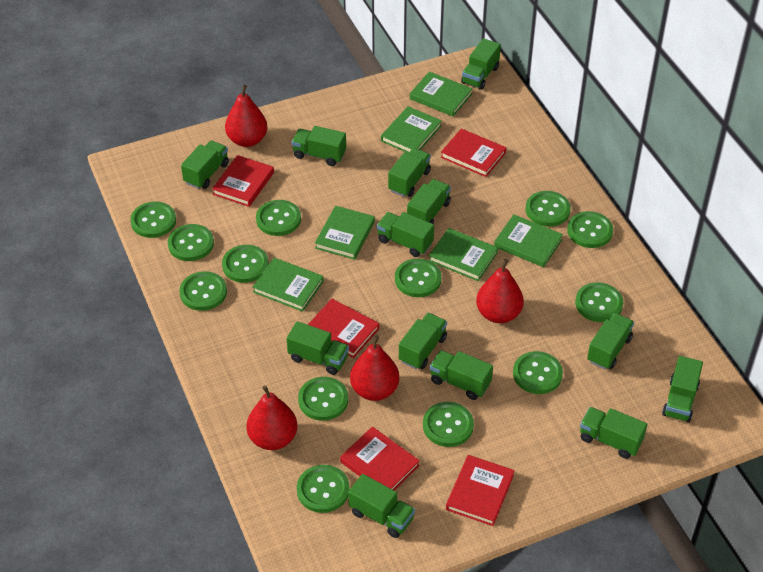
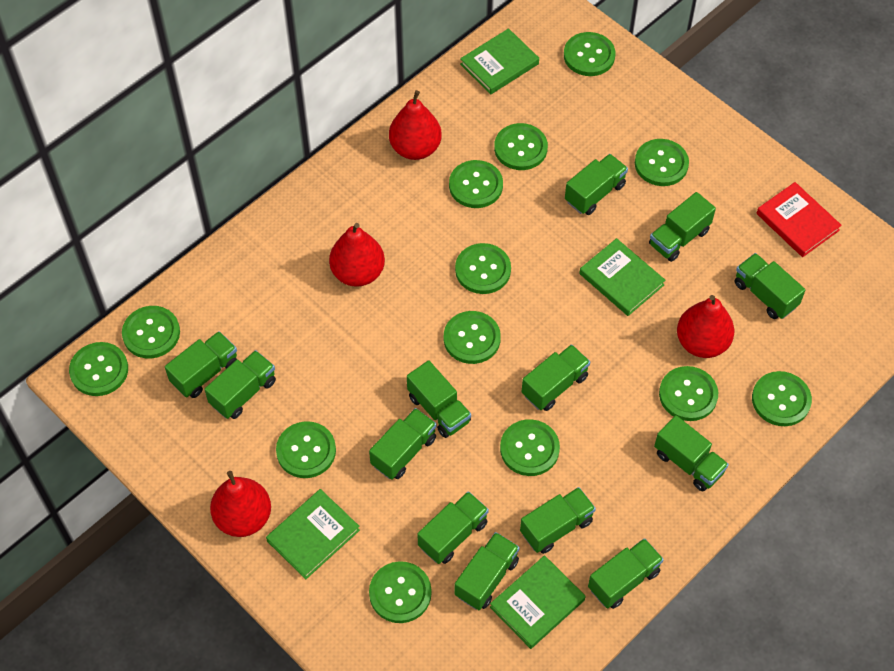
green book: [252,258,324,312] [315,206,375,260] [381,106,442,153] [410,72,473,117] [429,228,498,281] [494,214,563,267] = 6 -> [266,489,360,579] [460,28,539,94] [490,555,585,649] [579,238,665,316] = 4
red book: [212,155,274,207] [308,299,379,358] [340,427,420,490] [441,129,506,177] [446,455,515,526] = 5 -> [756,182,842,257] = 1

